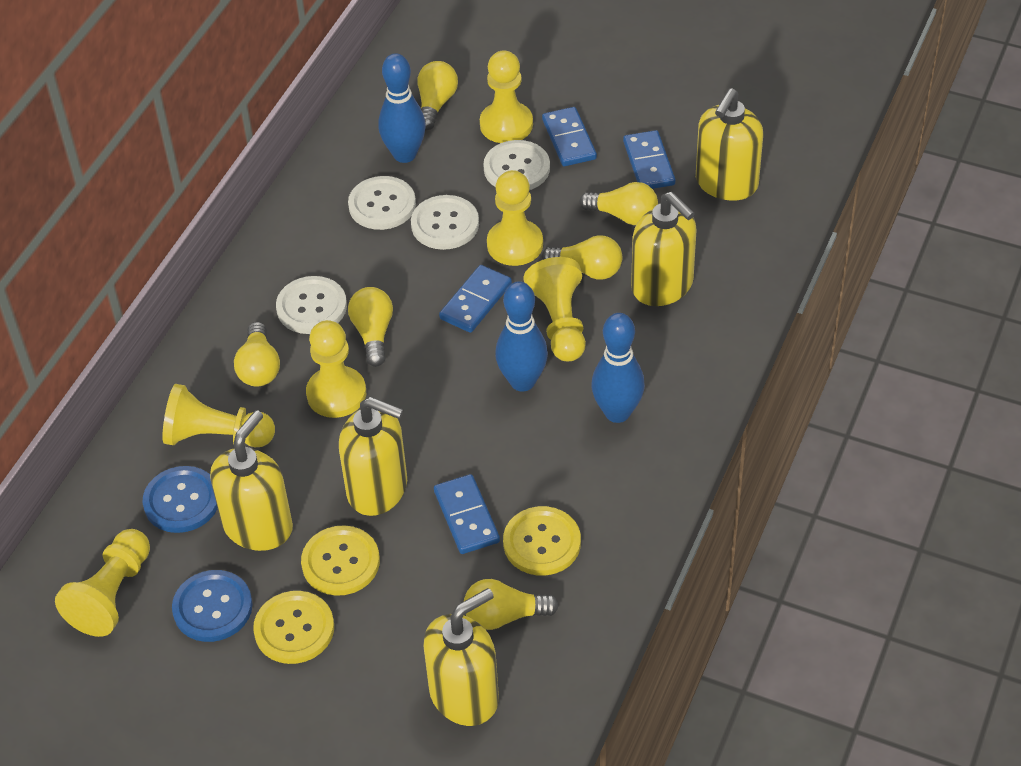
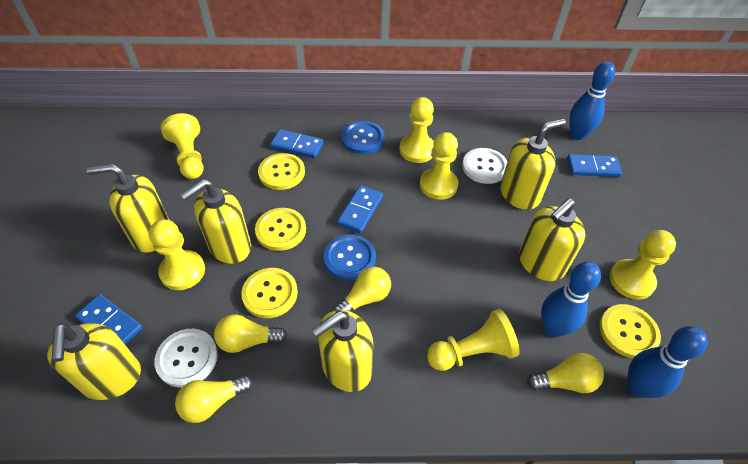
white button: [276,276,347,334] [348,176,416,230] [411,195,479,250] [483,140,550,190] = 4 -> [154,329,218,388] [462,148,507,184] = 2
yellow button: [253,591,334,664] [301,525,380,596] [503,506,581,575] = 3 -> [241,268,298,318] [255,208,306,251] [258,153,305,190] [599,304,661,358] = 4
yellow light bulb: [234,322,280,387] [348,287,393,367] [418,61,458,130] [464,579,559,630] [542,235,622,280] [580,182,658,225] = 6 -> [175,375,253,423] [214,315,288,353] [334,267,391,312] [527,353,604,393] = 4
yellow soap dispenser: [210,410,293,551] [339,397,407,516] [423,588,499,726] [631,192,697,306] [696,88,763,201] = 5 -> [47,323,141,400] [87,163,169,253] [180,179,251,264] [312,310,373,392] [500,118,566,210] [519,198,586,281] = 6

